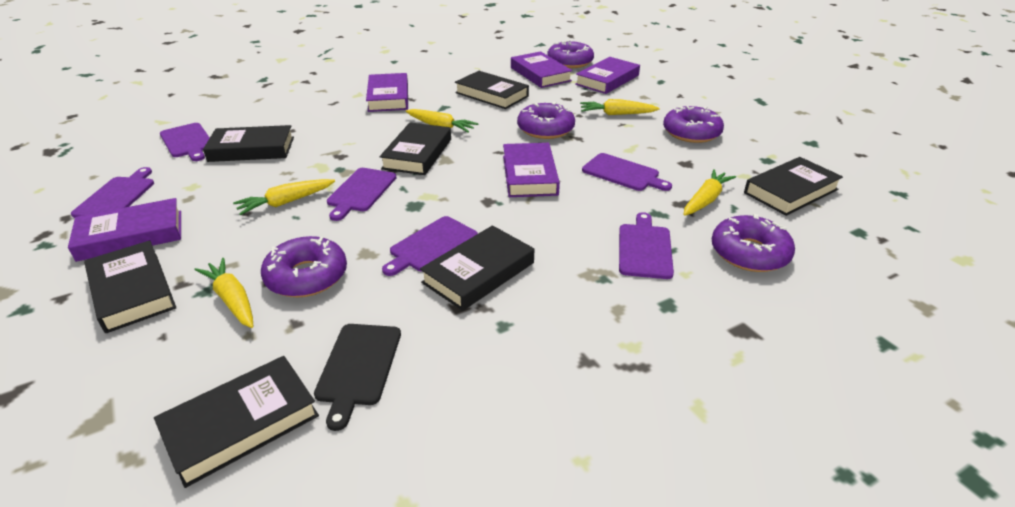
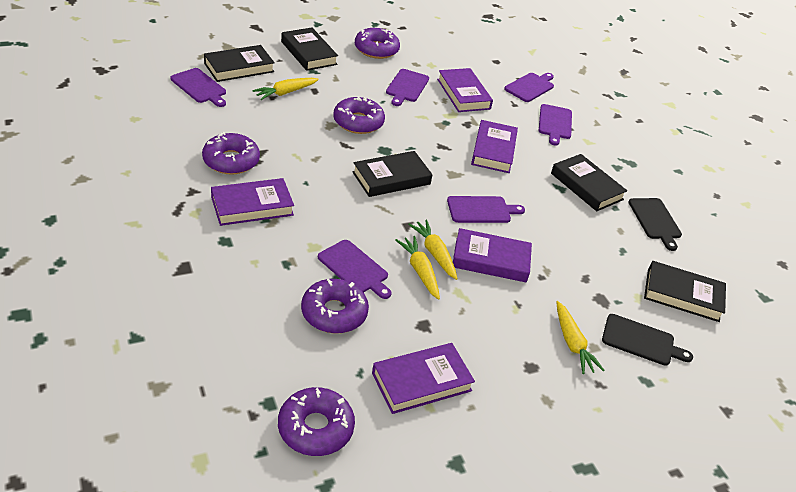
black book: [84,240,176,333] [154,356,319,488] [203,125,294,162] [380,123,451,175] [420,225,534,311] [455,71,529,109] [744,157,843,216] = 7 -> [204,45,275,82] [281,27,338,71] [352,151,433,197] [551,154,627,211] [644,261,726,322] = 5
black cutting board: [314,324,401,431] = 1 -> [602,314,693,366] [628,198,682,251] = 2
yellow carrot: [195,258,253,328] [233,179,335,215] [406,109,478,132] [580,99,660,115] [684,169,736,216] = 5 -> [252,78,319,100] [396,236,440,300] [408,220,457,280] [556,301,605,374] = 4

